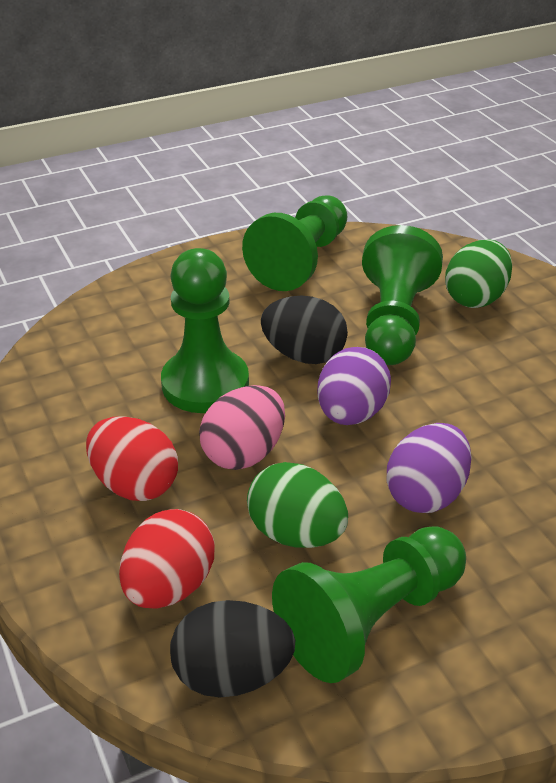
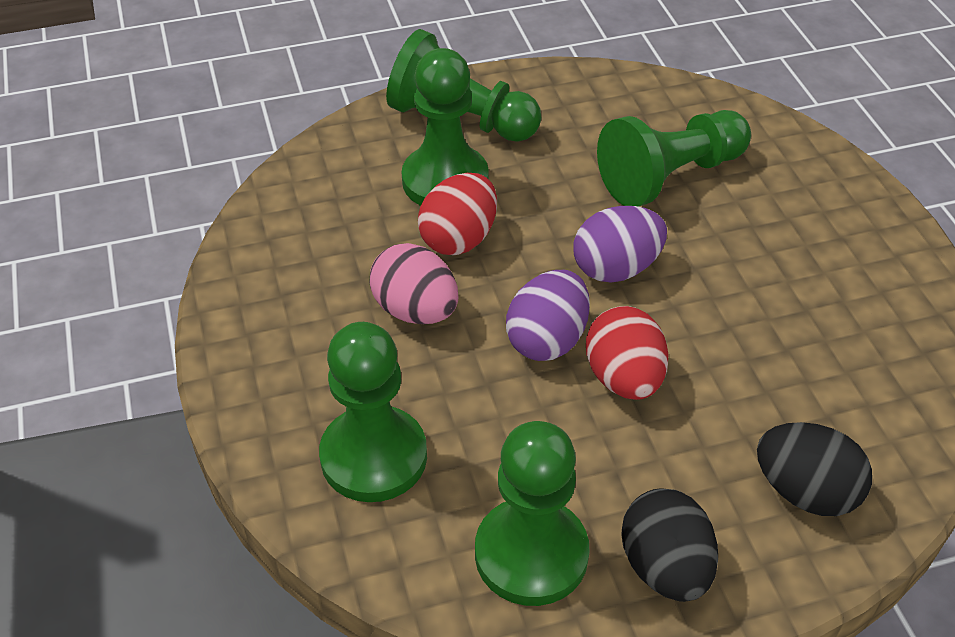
green egg: [247,462,348,548] [445,240,512,308] = 2 -> none = 0
green pawn: [161,248,249,413] [242,196,348,291] [272,526,466,683] [362,225,443,365] = 4 -> [319,322,427,502] [386,29,541,142] [402,48,489,206] [475,421,590,606] [597,110,751,207] = 5

